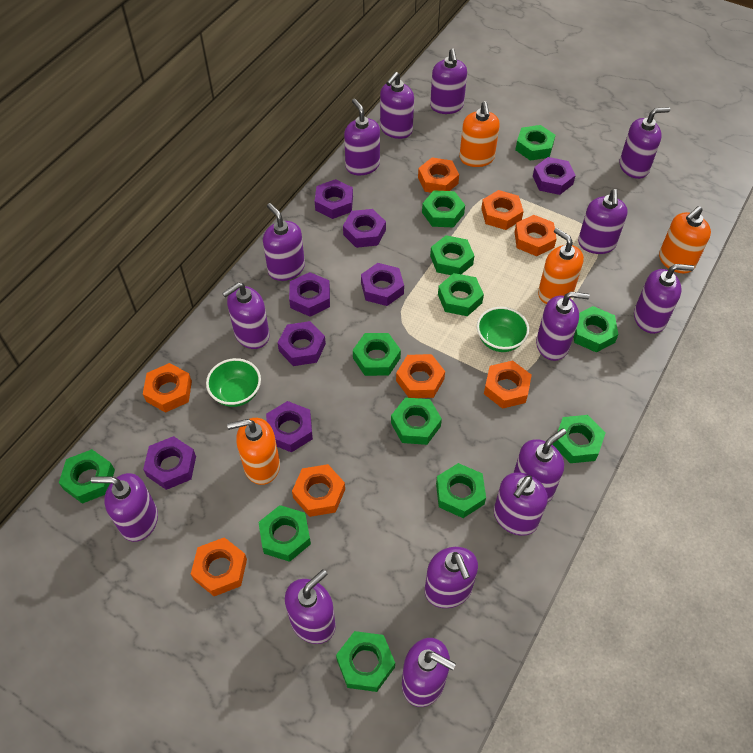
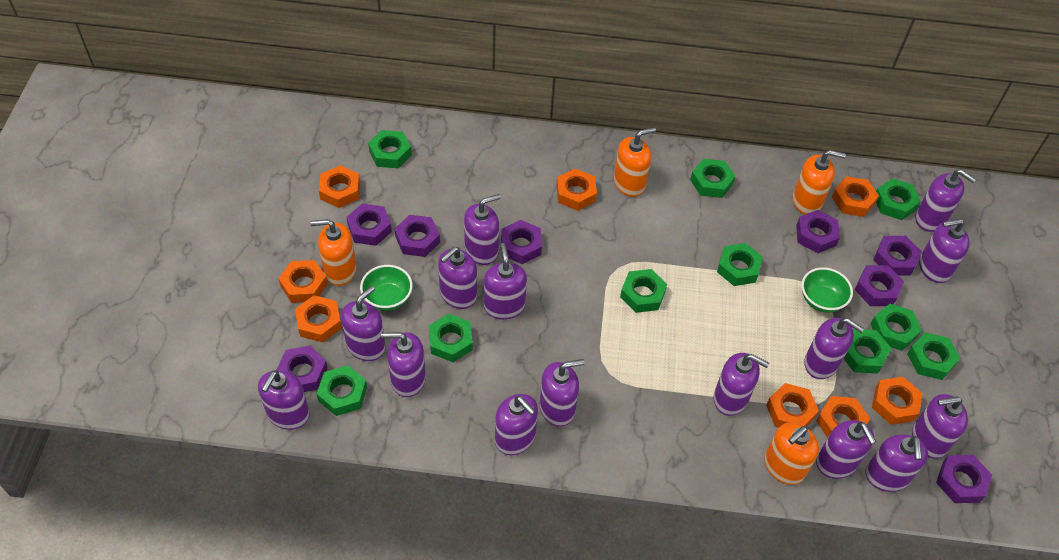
green nut: [59,449,115,504] [258,505,311,562] [336,631,395,692] [353,333,401,376] [391,397,442,445] [422,191,465,227] [430,235,474,275] [436,463,486,518] [438,273,484,316] [515,125,555,161] [553,415,606,463] [574,306,619,353] = 12 -> [317,365,367,416] [368,130,412,168] [429,314,473,362] [620,269,667,313] [690,159,736,198] [717,243,763,286] [844,329,891,374] [870,304,922,351] [876,178,921,220] [907,332,960,380] = 10

